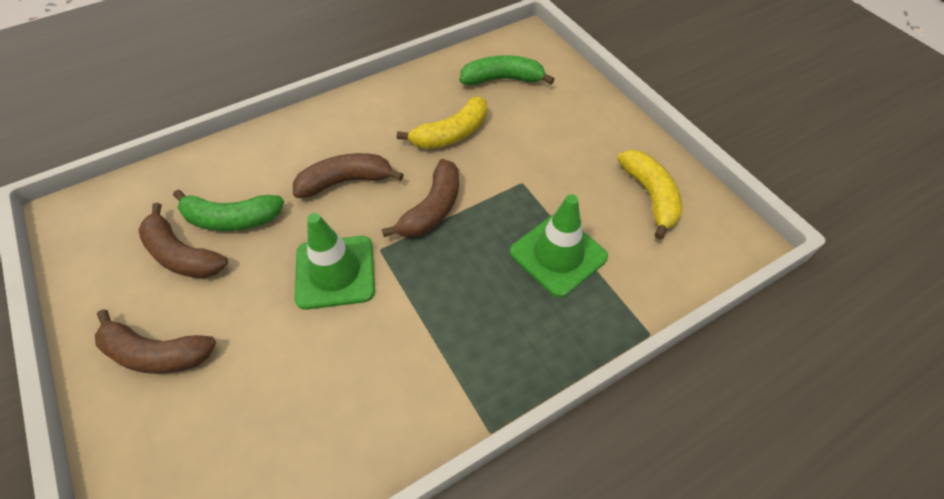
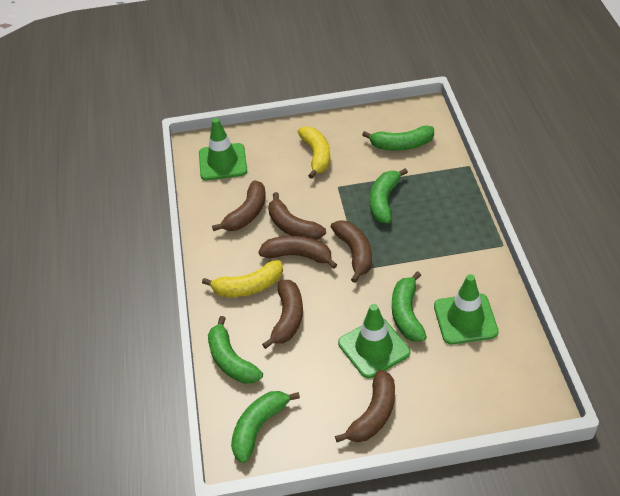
brown banana: [95,309,216,374] [138,203,228,278] [293,153,404,198] [382,159,459,238] = 4 -> [212,180,265,231] [259,236,337,269] [262,280,303,349] [268,192,326,240] [331,220,372,283] [335,370,395,442] = 6
green banana: [173,189,284,231] [460,55,555,85] = 2 -> [208,316,263,384] [231,391,300,463] [362,125,434,151] [370,168,408,223] [392,271,427,342] = 5
green traffic cone: [295,213,375,310] [510,194,608,298] = 2 -> [199,118,247,181] [338,304,410,378] [434,274,499,344] = 3

